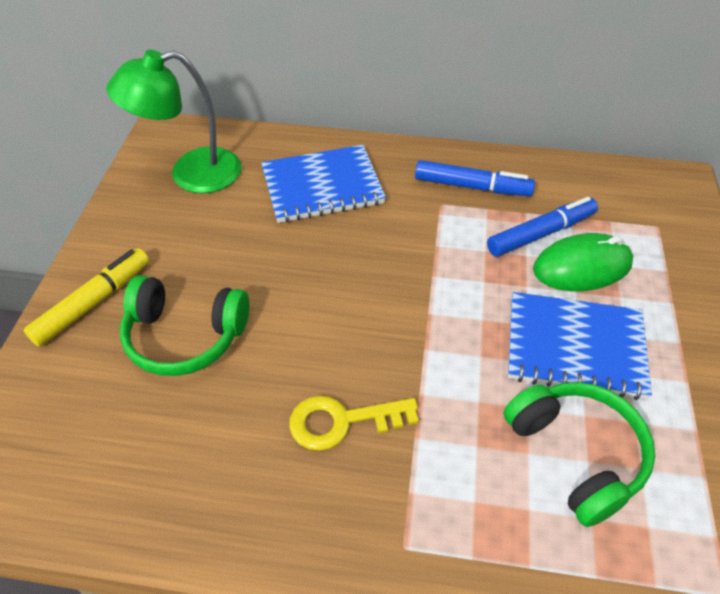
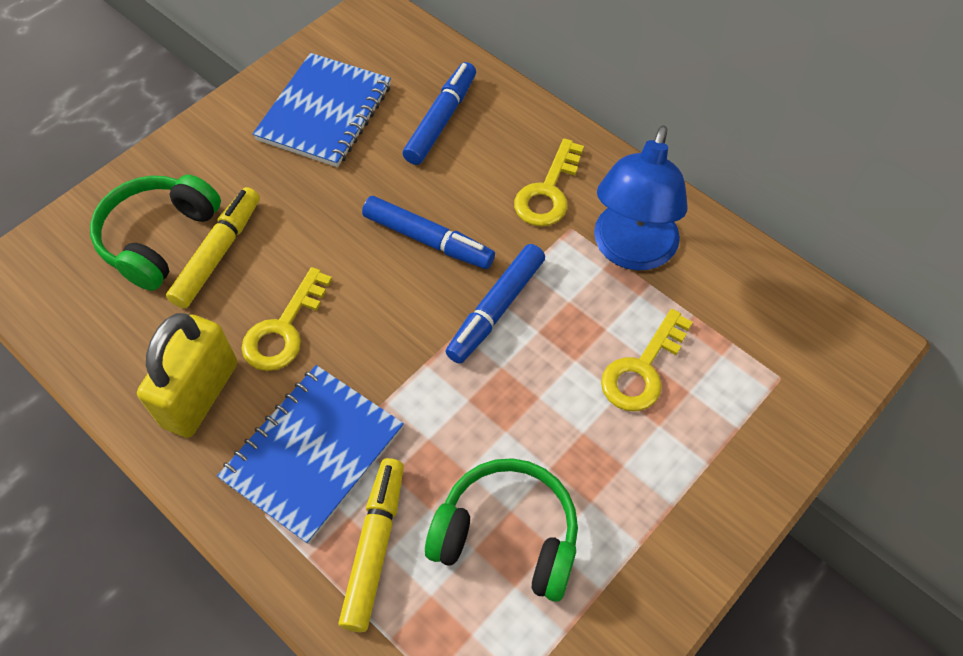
blue lamp: none = 0 -> [594,125,687,270] = 1
blue marker: [415,160,535,196] [487,197,598,257] = 2 -> [362,196,495,269] [403,62,476,165] [445,244,545,364] = 3
green lamp: [107,50,242,193] = 1 -> none = 0
green mouse: [533,233,633,291] = 1 -> none = 0
yellow key: [289,396,419,451] = 1 -> [241,267,332,371] [514,138,584,227] [601,309,693,411] = 3
yellow marker: [24,248,149,347] = 1 -> [166,187,260,309] [339,458,404,632] = 2
yellow padlock: none = 0 -> [137,313,237,438] = 1

